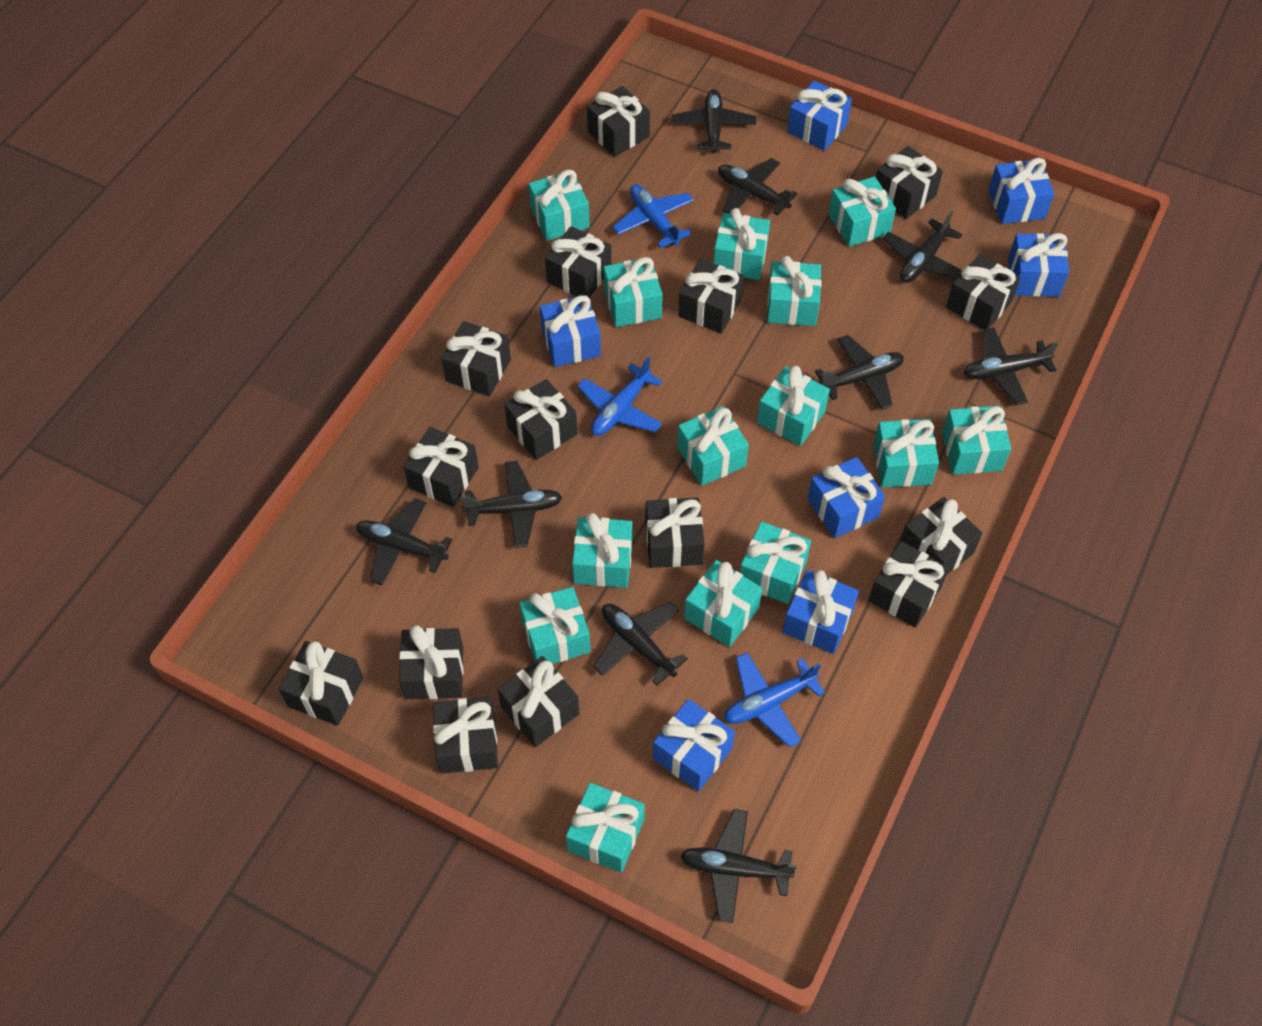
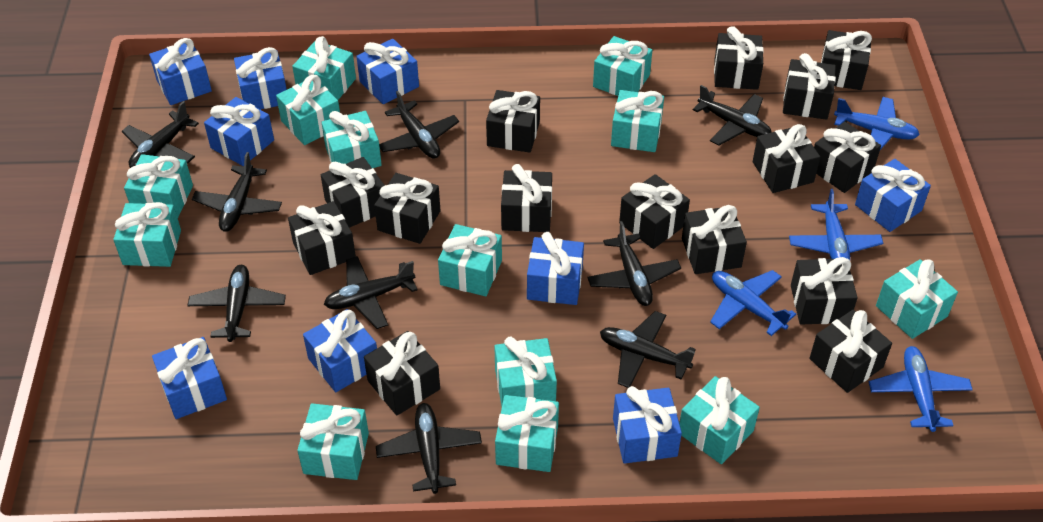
blue gift: [540,295,601,367] [653,699,735,792] [783,570,859,654] [787,81,852,151] [808,457,885,538] [988,158,1054,224] [1008,233,1069,297] = 7 -> [149,38,212,105] [152,337,227,419] [204,97,274,166] [234,47,287,109] [303,309,377,392] [356,39,419,104] [527,232,584,305] [613,386,682,464] [855,159,931,232] = 9
blue plane: [577,357,663,436] [612,184,694,248] [724,652,825,747] = 3 -> [710,270,796,336] [789,189,883,260] [834,97,920,150] [869,346,973,432] = 4
turquoise gift: [519,587,590,664] [529,170,590,241] [566,783,645,873] [572,513,632,588] [603,257,663,327] [677,406,749,486] [684,560,762,647] [713,208,770,280] [740,521,811,604] [757,366,830,446] [767,256,821,326] [829,176,896,247] [873,419,939,487] [942,406,1011,475] = 14 -> [113,202,181,267] [124,154,193,218] [276,75,340,145] [292,36,356,100] [297,403,369,480] [321,111,382,168] [438,224,502,296] [494,337,557,406] [495,395,559,472] [593,36,652,96] [611,90,664,152] [679,376,760,464] [876,259,958,339] = 13

